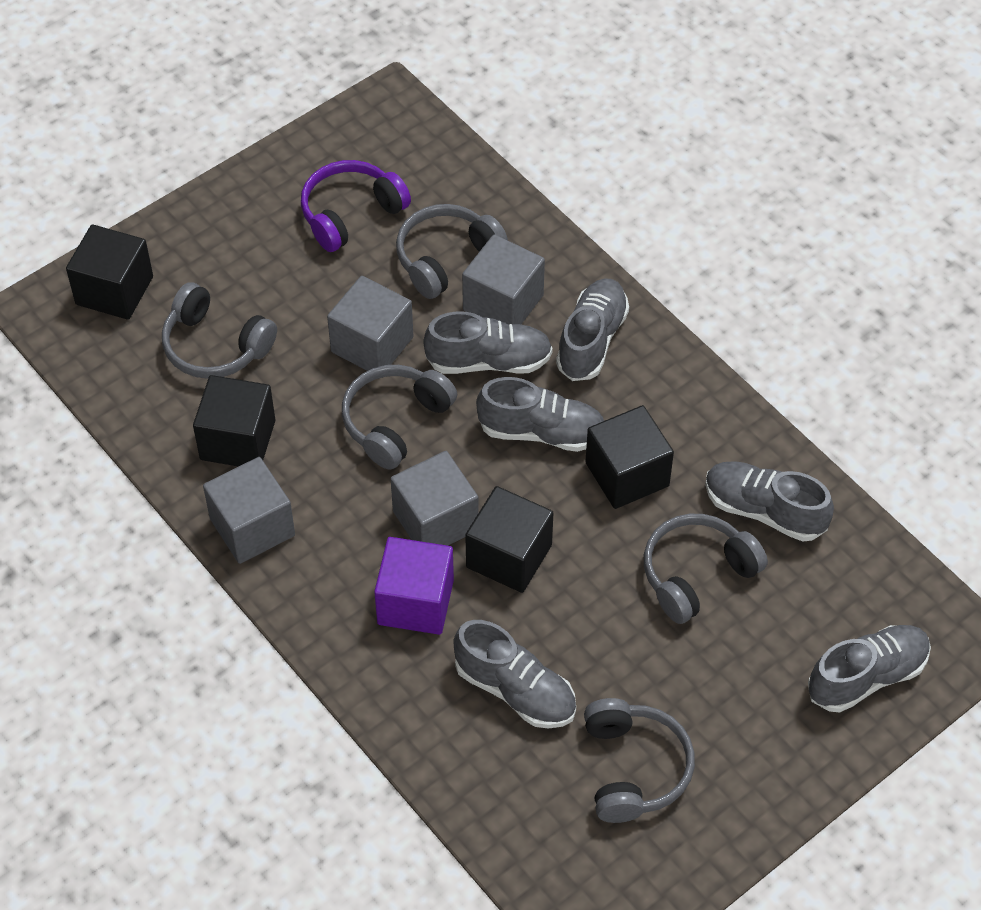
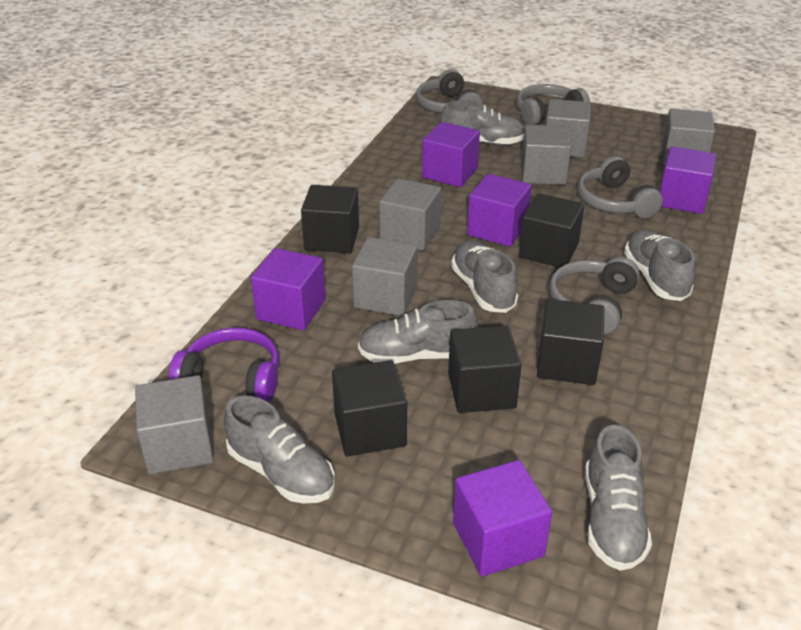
black cube: [66,224,153,320] [193,375,275,467] [465,486,553,593] [585,405,674,509] = 4 -> [301,185,359,253] [332,360,407,456] [448,326,522,413] [519,193,584,267] [537,299,604,385] = 5
grey cube: [203,457,295,564] [327,276,413,371] [391,451,479,546] [462,234,545,324] = 4 -> [135,375,214,474] [352,237,418,316] [379,178,441,251] [522,125,571,185] [546,99,591,158] [662,109,715,165] = 6
grey headphones: [162,282,277,379] [342,365,457,470] [396,204,508,299] [584,698,695,823] [644,514,768,624] = 5 -> [416,69,483,113] [516,84,590,125] [549,257,640,334] [578,156,663,218] = 4
purple cube: [374,537,454,635] = 1 -> [251,248,326,330] [422,122,480,187] [453,460,552,576] [467,174,532,247] [660,147,716,214] = 5

